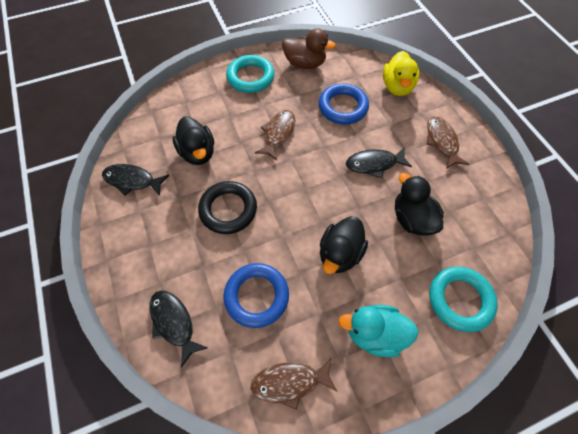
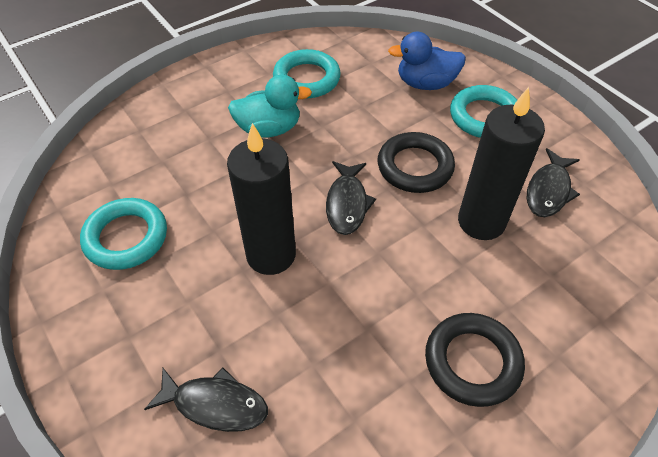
black candle: none = 0 -> [227,123,296,275] [458,87,545,240] = 2
black duck: [173,117,214,165] [320,216,368,274] [395,173,444,235] = 3 -> none = 0
black ring: [198,181,257,234] = 1 -> [378,132,455,193] [425,313,525,407] = 2
blue duck: none = 0 -> [388,32,466,90] = 1
blue ring: [224,263,289,328] [319,83,369,125] = 2 -> none = 0
brown duck: [282,28,336,69] = 1 -> none = 0
brown fish: [250,358,338,410] [255,110,296,160] [427,117,469,169] = 3 -> none = 0
turquoise ring: [226,55,274,93] [429,267,498,332] = 2 -> [80,198,167,270] [273,49,341,98] [450,85,517,138] = 3
yellow duck: [383,51,419,96] = 1 -> none = 0

